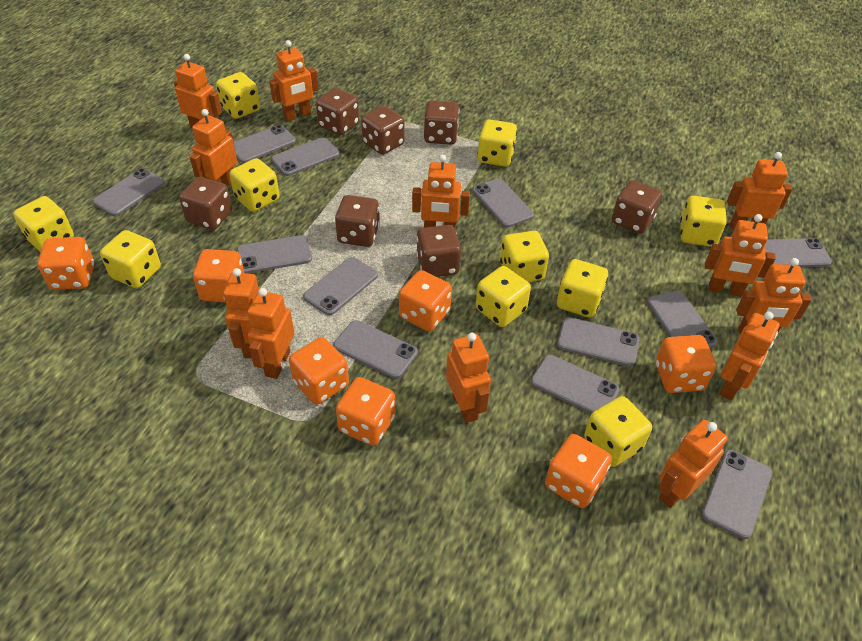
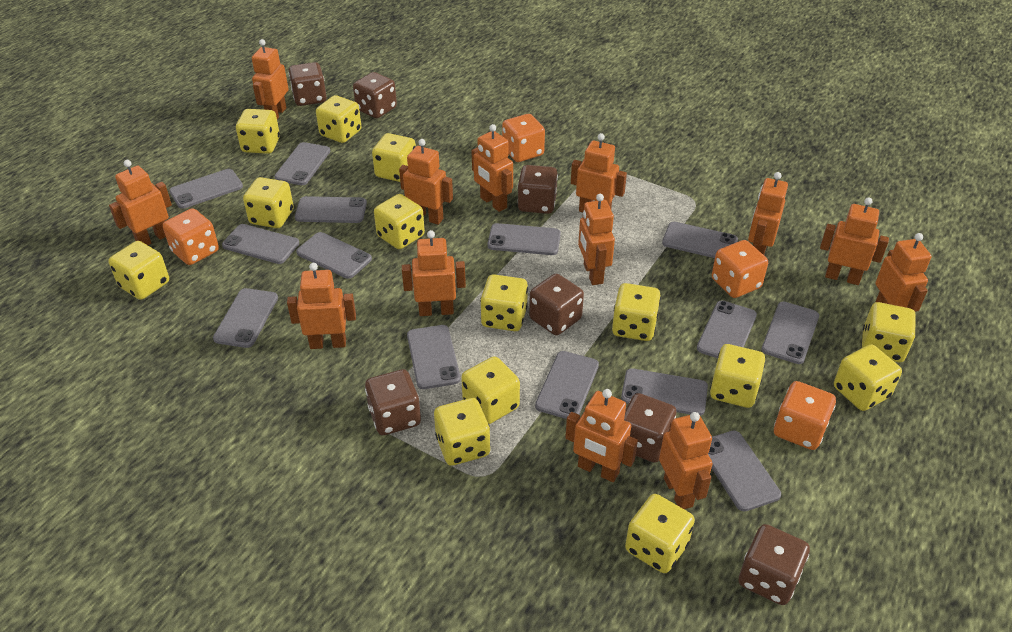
grey phone: [93,168,165,216] [234,125,296,163] [237,235,312,274] [271,137,339,176] [303,257,378,315] [333,320,418,379] [473,178,534,228] [531,355,620,414] [557,317,640,367] [647,290,718,348] [701,450,772,539] [765,238,832,267] = 12 -> [169,169,243,209] [213,288,278,348] [222,224,299,264] [274,142,330,185] [295,196,367,223] [296,232,372,279] [407,325,461,389] [488,223,561,255] [535,351,599,419] [621,368,708,416] [662,222,738,258] [697,301,757,358] [708,431,781,512] [761,302,819,364] = 14
orange dice: [38,237,94,290] [193,249,244,302] [289,337,349,405] [336,377,396,446] [399,270,452,331] [545,434,612,508] [656,335,716,393] = 7 -> [163,208,219,265] [502,114,545,162] [712,240,768,298] [774,381,836,450] = 4
orange robot: [174,54,222,129] [190,109,237,185] [223,268,260,359] [247,288,295,379] [269,40,319,121] [412,155,470,228] [446,333,491,423] [658,420,728,508] [705,214,776,297] [719,311,780,400] [727,152,792,230] [736,258,811,334] = 12 -> [109,160,172,245] [252,39,288,119] [287,263,356,349] [399,139,453,225] [402,230,466,316] [472,124,513,212] [565,389,638,482] [571,133,627,212] [578,194,615,285] [659,412,712,509] [748,172,788,255] [820,197,889,285] [875,233,932,312] = 13
yellow dice: [13,196,74,252] [100,230,161,288] [216,72,260,119] [229,158,280,212] [476,266,531,327] [478,119,517,167] [500,231,549,282] [557,259,608,318] [584,396,652,467] [680,196,727,247] = 10 -> [108,241,169,300] [236,109,280,154] [243,177,294,228] [316,95,361,143] [372,133,416,182] [374,194,425,249] [434,398,490,466] [461,356,520,424] [480,274,528,331] [612,283,661,341] [625,494,695,573] [710,344,765,408] [834,345,902,411] [862,302,916,362] = 14

